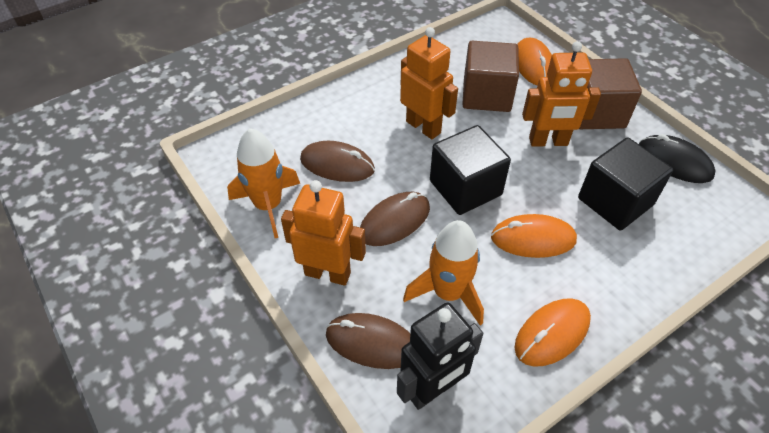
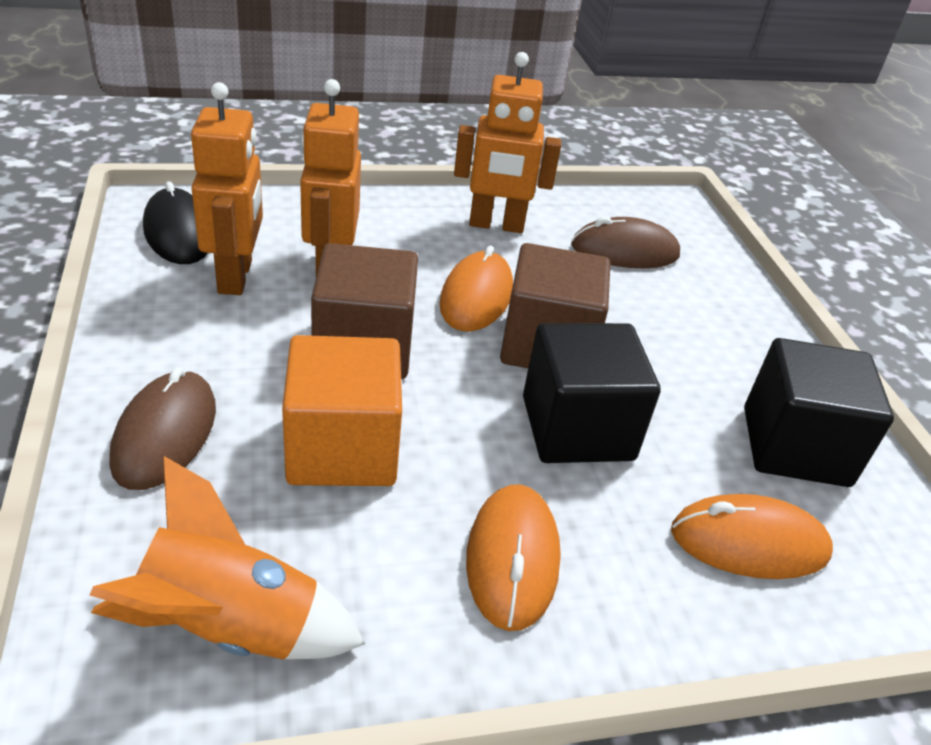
black robot: [397,303,483,410] = 1 -> none = 0
brown mouse: [300,141,375,182] [326,313,410,369] [360,192,430,246] = 3 -> [109,367,216,490] [571,216,680,268] = 2
orange cube: none = 0 -> [282,335,402,486] = 1
orange rocket: [227,128,300,238] [403,220,484,326] = 2 -> [89,456,365,659] = 1

